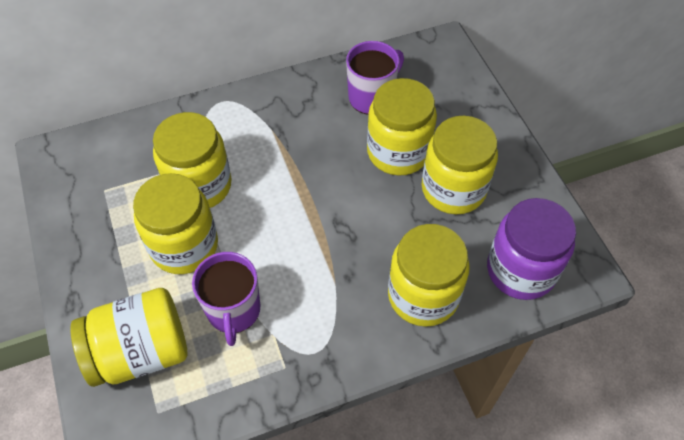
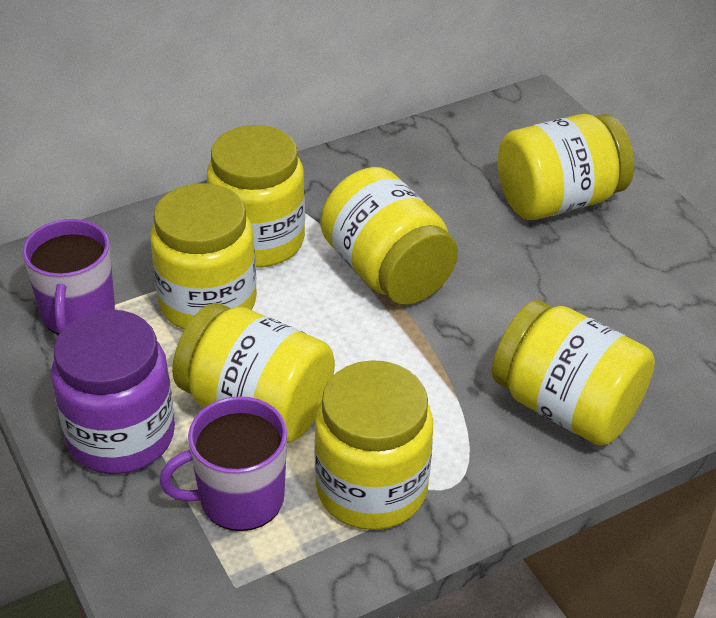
yellow jar: [70,288,187,387] [133,173,218,274] [153,112,232,208] [367,78,437,176] [388,224,470,327] [422,116,498,214] = 6 -> [150,183,257,330] [172,303,335,443] [207,125,305,268] [314,360,433,530] [320,167,458,305] [492,300,655,446] [498,114,634,220] = 7

